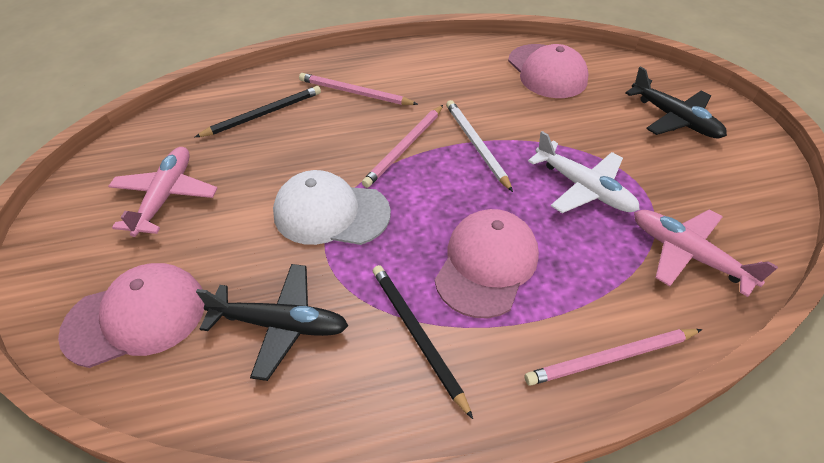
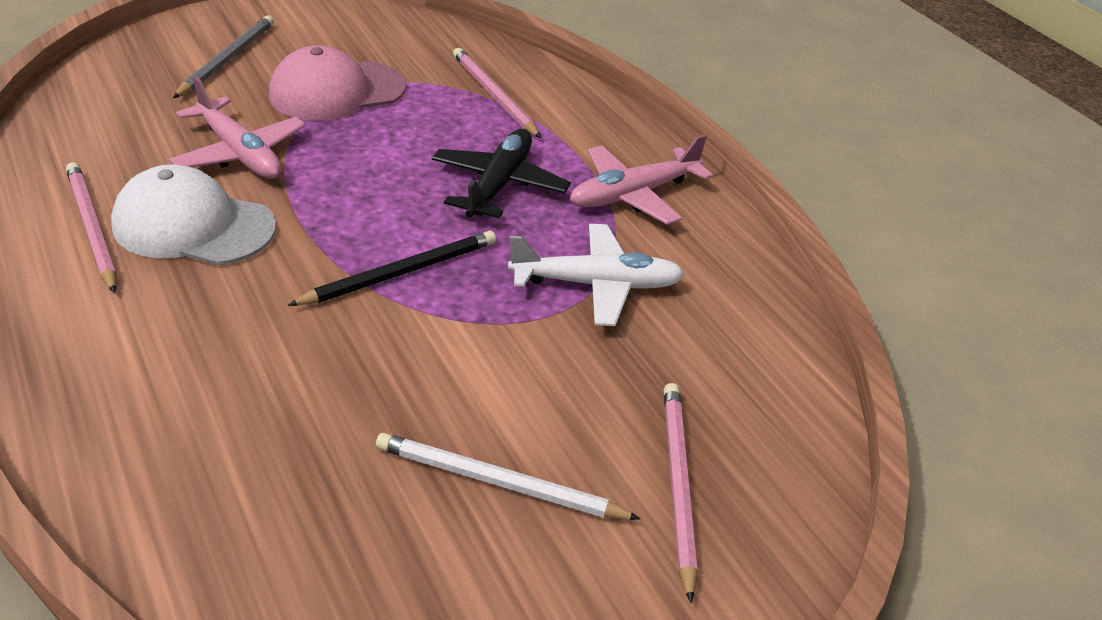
black pencil: [195,86,321,137] [373,265,473,419] = 2 -> [287,231,496,306] = 1
black plane: [196,264,348,381] [625,67,727,139] = 2 -> [432,129,571,218] = 1
grey pencil: none = 0 -> [173,16,274,98] = 1
pink cap: [58,263,205,368] [435,209,539,318] [508,44,589,98] = 3 -> [269,45,406,121] = 1

